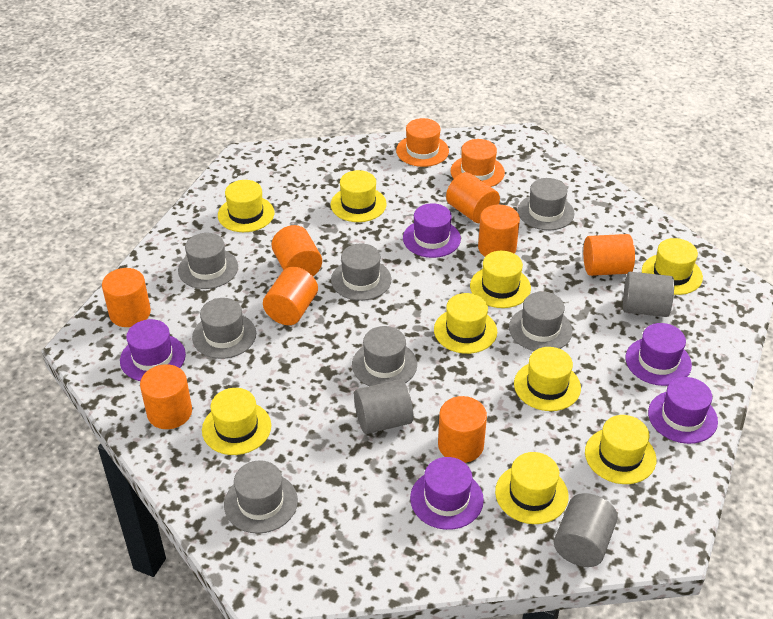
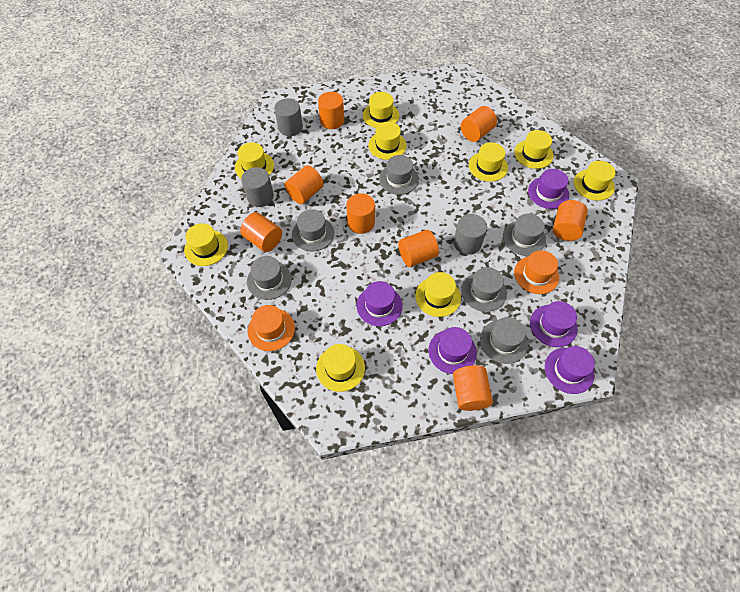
grey hat: [178,233,238,289] [192,298,256,359] [224,460,298,534] [331,243,391,301] [352,326,417,386] [509,292,573,351] [518,178,574,230] = 7 -> [247,256,292,300] [292,209,334,251] [379,155,419,195] [461,267,507,312] [480,317,528,364] [503,214,546,256] = 6

